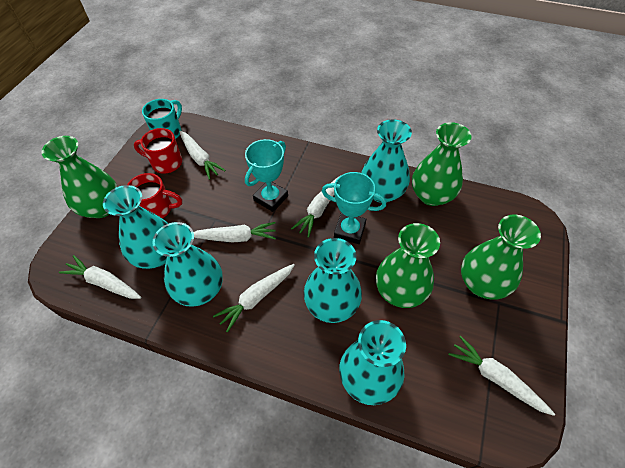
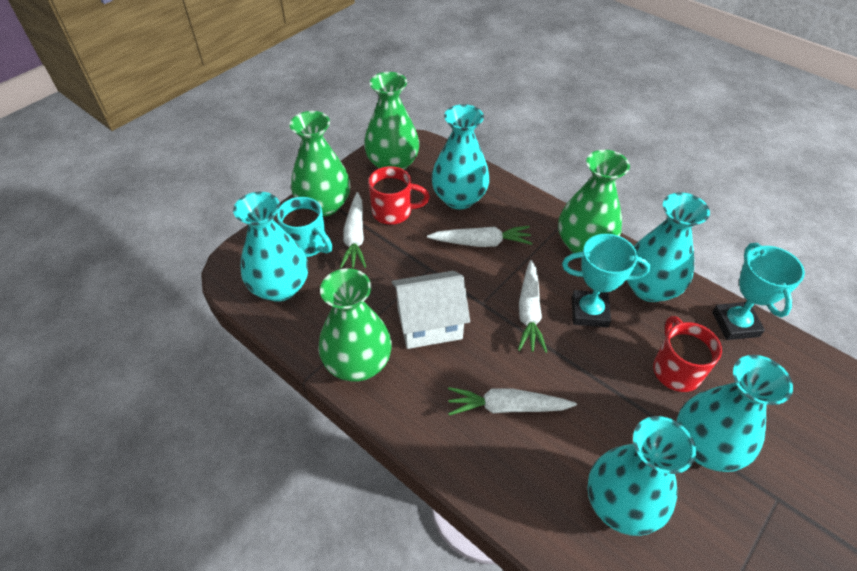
white carrot: [59,255,141,299] [179,131,226,180] [193,222,276,243] [213,264,295,333] [291,176,340,238] [448,336,555,416] = 6 -> [340,192,366,268] [427,226,533,247] [448,387,577,415] [518,260,547,353] = 4
white house: none = 0 -> [391,271,470,349] = 1

